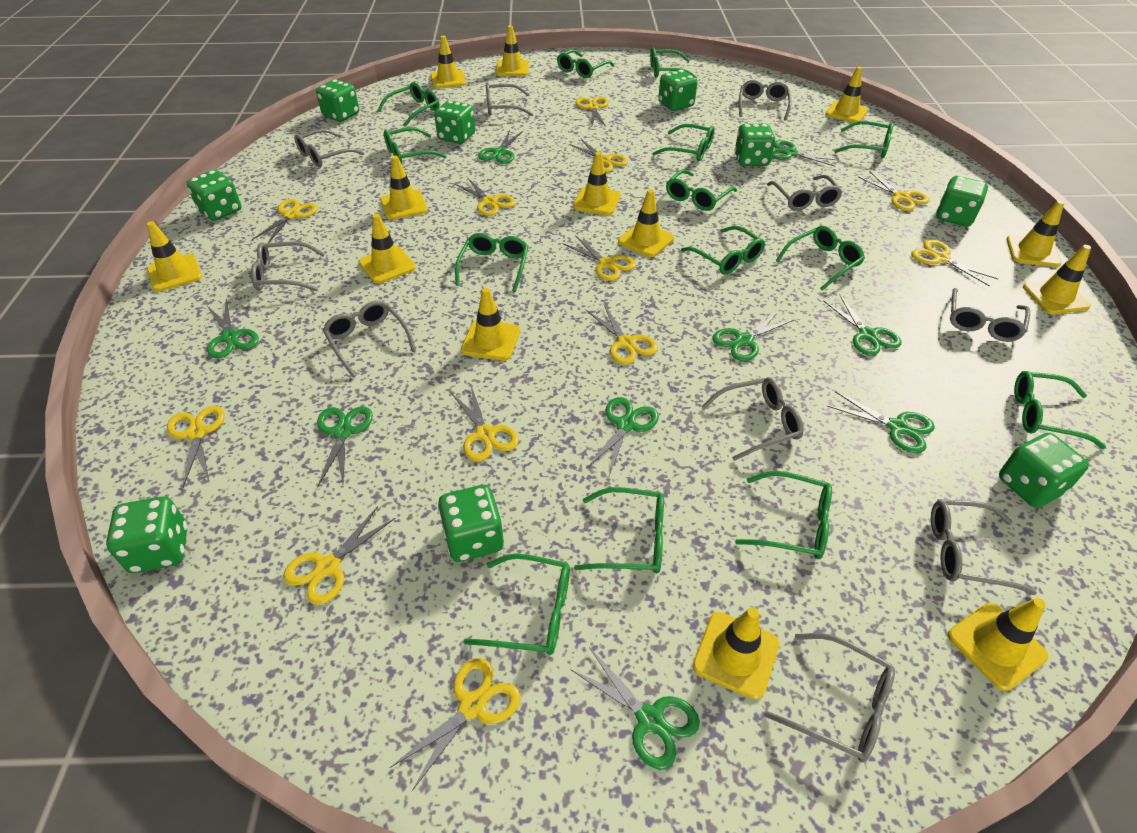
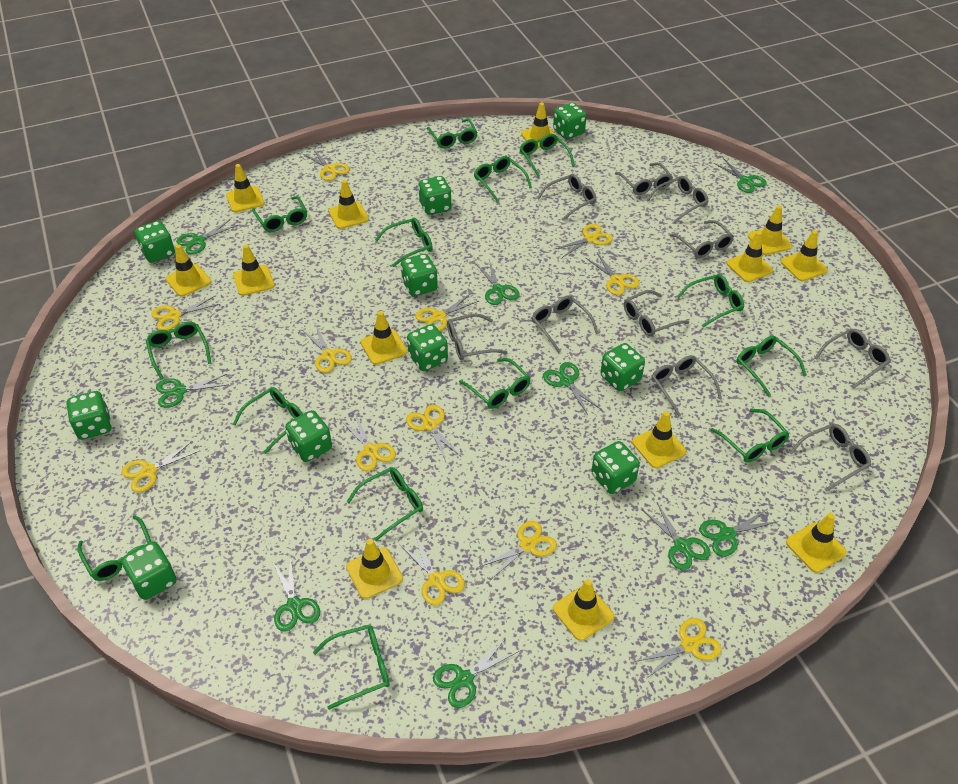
green dice: [106,496,187,573] [187,170,241,221] [316,79,359,122] [434,100,475,144] [438,485,504,562] [658,70,697,111] [735,124,775,166] [936,176,988,227] [999,433,1089,508] = 9 -> [66,391,112,440] [122,541,176,600] [135,221,175,263] [285,410,332,462] [401,254,438,296] [407,324,448,371] [418,176,452,215] [553,103,587,139] [591,441,640,494] [600,343,645,391] = 10

